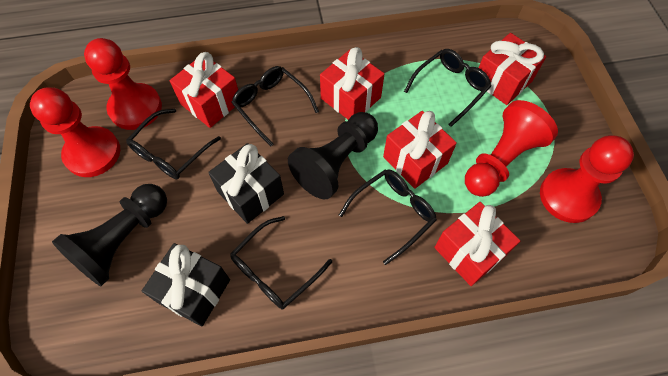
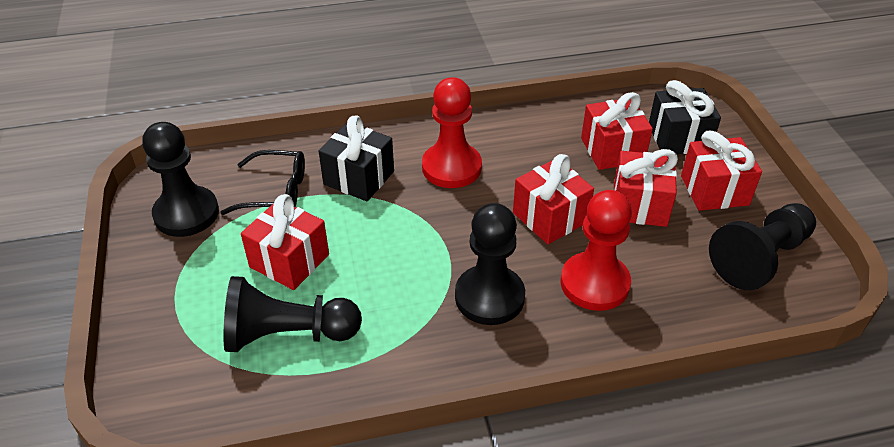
black glasses: [126,109,221,179] [231,66,319,147] [231,216,332,309] [339,169,437,265] [404,49,491,127] = 5 -> [220,150,305,215] = 1
black pawn: [52,184,167,286] [288,112,378,199] = 2 -> [142,122,219,237] [223,276,362,352] [455,203,525,325] [709,203,816,290] = 4
red pawn: [30,87,120,177] [84,38,162,130] [465,100,558,197] [540,135,634,223] = 4 -> [422,77,482,188] [560,190,632,311] = 2

